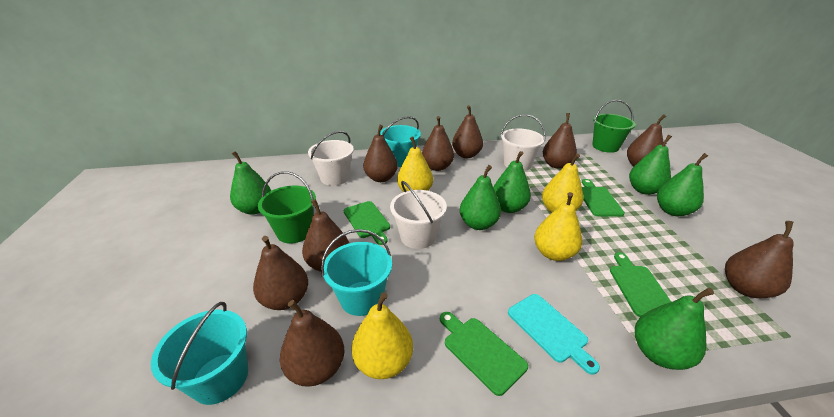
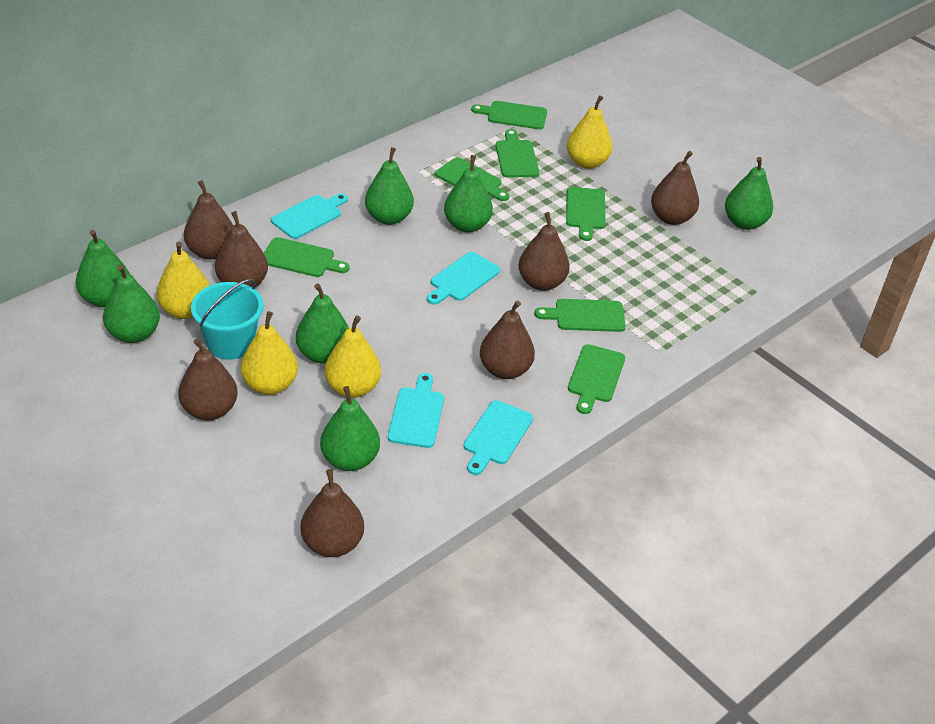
brown pear: [253,236,308,310] [280,300,345,387] [302,199,349,272] [363,125,398,182] [422,116,454,171] [452,105,483,158] [543,113,577,169] [627,114,666,166] [725,221,794,298] = 9 -> [178,338,238,421] [184,180,233,260] [215,211,268,287] [300,469,364,557] [480,301,535,379] [518,212,570,291] [651,151,699,225] = 7
green bucket: [258,171,316,244] [592,100,636,153] = 2 -> none = 0
green cutting board: [344,201,390,245] [440,312,528,396] [582,179,625,216] [610,252,671,317] = 4 -> [264,237,349,277] [435,157,509,201] [471,101,547,129] [495,129,539,178] [534,299,626,332] [566,187,606,241] [568,344,625,414] = 7
green pear: [230,151,271,215] [460,165,501,230] [493,151,531,213] [629,134,672,195] [635,288,714,370] [657,153,708,216] = 6 -> [76,230,130,307] [103,265,160,343] [296,283,349,364] [320,386,380,471] [365,147,414,225] [444,155,493,232] [725,157,773,230] = 7
turquoise bucket: [151,302,248,405] [321,229,392,316] [380,116,421,167] = 3 -> [191,279,264,360] = 1
turquoise cutting board: [508,294,600,375] = 1 -> [271,193,348,239] [388,373,444,448] [427,252,500,305] [464,400,533,475] = 4
white bucket: [308,131,354,186] [390,181,447,249] [500,114,546,171] = 3 -> none = 0

